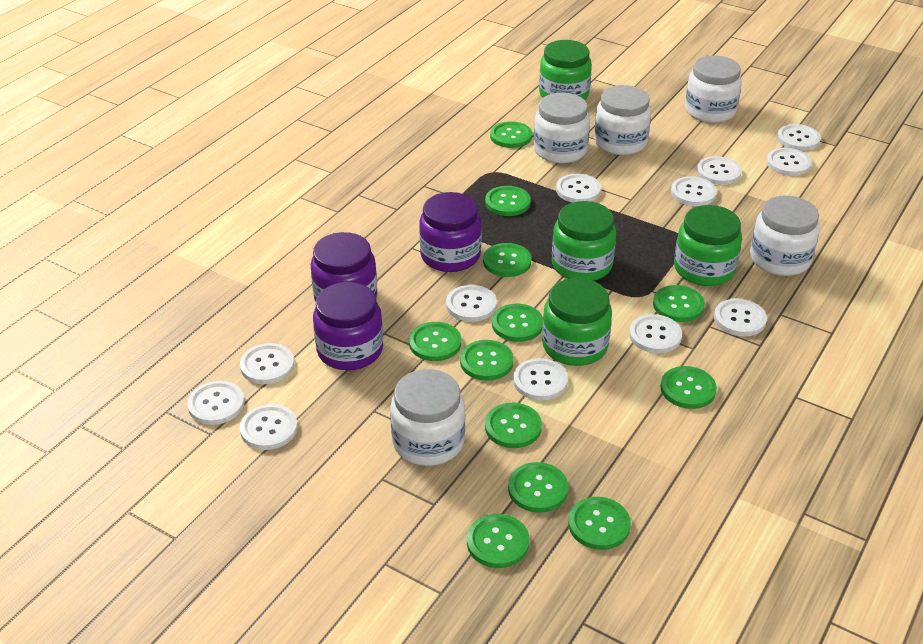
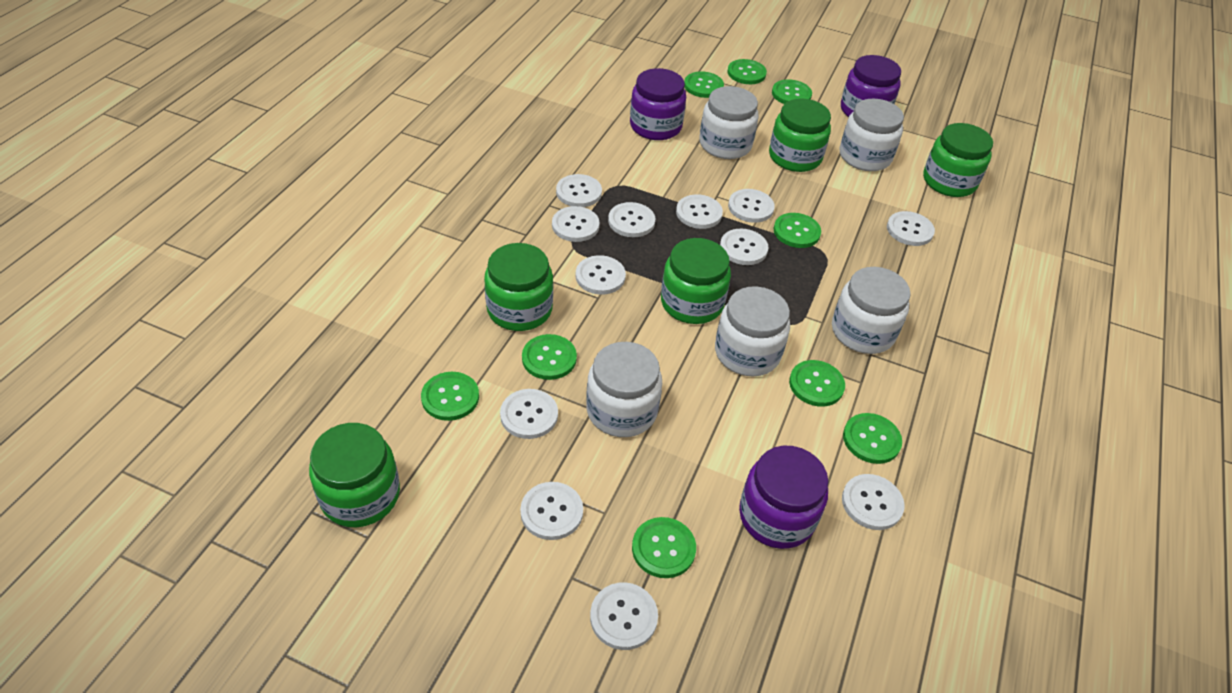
green button: [409,322,461,361] [460,340,514,381] [467,514,529,568] [483,243,531,277] [485,186,531,216] [485,403,542,448] [490,121,532,148] [492,304,543,342] [508,462,568,513] [568,497,631,550] [653,285,705,322] [661,366,717,409] = 12 -> [421,372,479,421] [522,334,577,380] [632,517,696,578] [684,71,724,98] [727,59,767,84] [772,79,812,104] [774,213,821,248] [789,360,845,407] [843,413,902,464] = 9
green jar: [539,40,592,100] [542,278,612,366] [552,201,616,281] [674,205,742,286] = 4 -> [309,423,400,527] [484,243,553,331] [661,238,731,324] [769,99,831,172] [923,123,993,197] = 5

